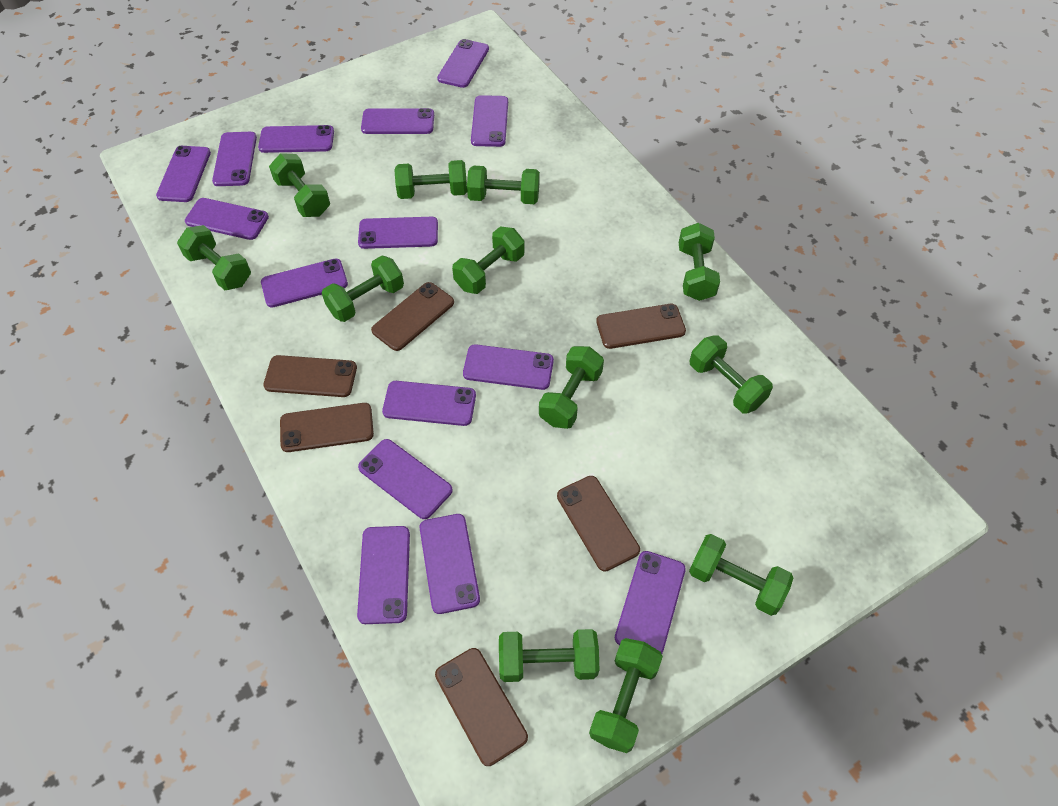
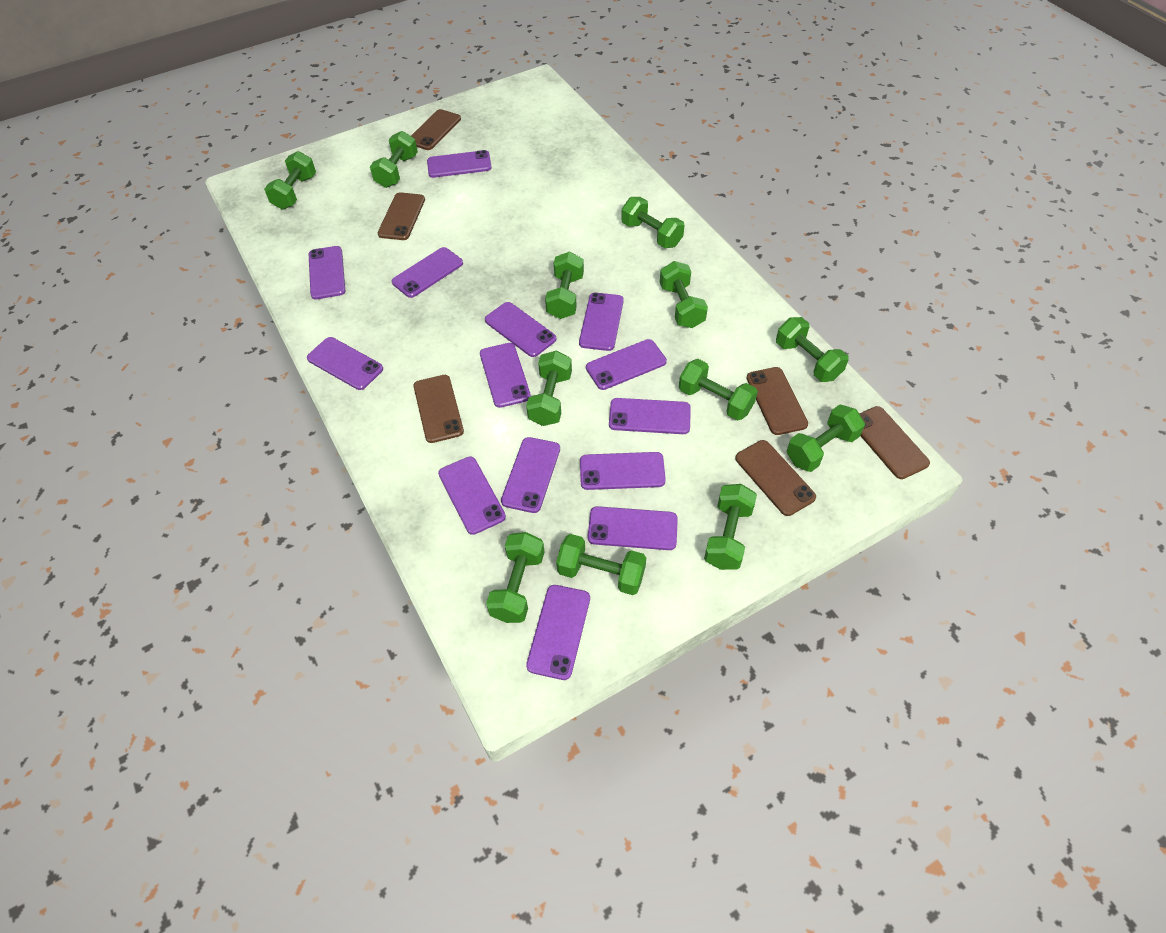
purple phone: [156,146,211,202] [185,198,269,240] [212,132,257,186] [258,125,334,153] [261,258,348,308] [357,526,410,624] [358,217,438,249] [358,439,453,519] [361,108,434,134] [382,381,476,426] [420,514,480,614] [437,39,489,88] [463,344,554,390] [471,95,508,147] [615,551,686,654] = 15 -> [307,337,383,390] [309,246,345,300] [392,247,463,298] [427,150,492,178] [438,456,506,535] [480,343,531,408] [485,302,556,357] [501,437,560,513] [526,585,590,680] [579,293,624,351] [580,452,666,490] [586,339,667,390] [588,506,678,550] [609,398,691,434] = 14

